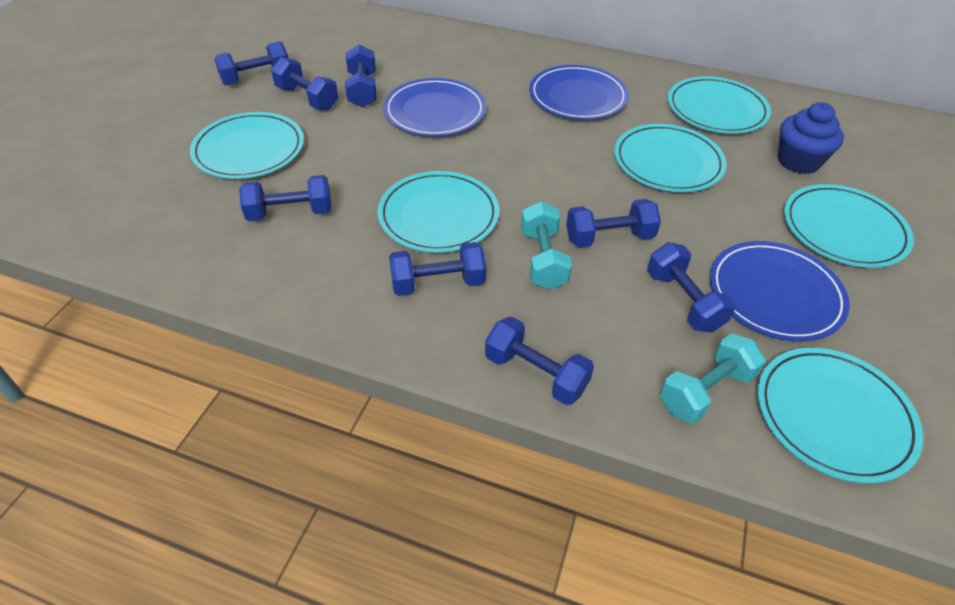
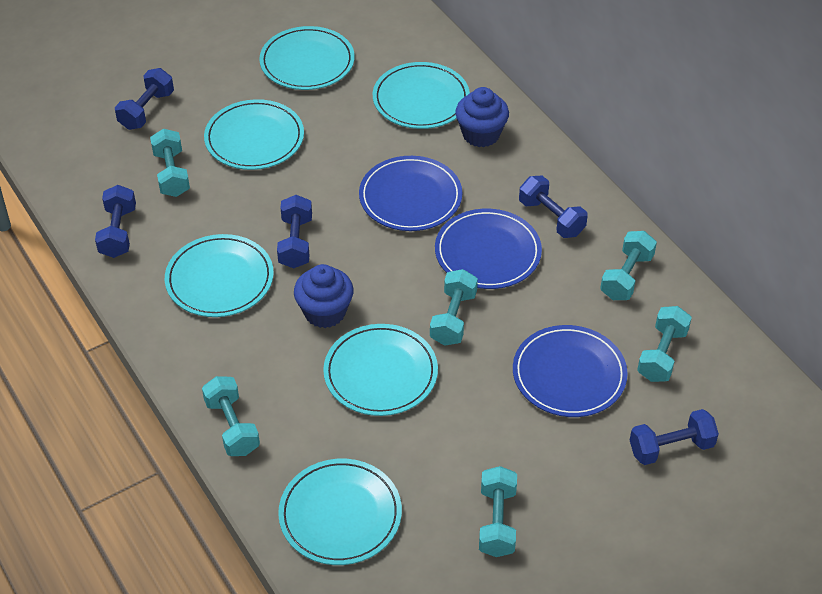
blue cupcake: [778,102,844,174] = 1 -> [294,264,354,328] [455,87,509,147] = 2
blue dumbbell: [214,41,288,85] [239,175,332,221] [271,57,338,110] [345,45,377,107] [389,242,487,296] [485,316,594,405] [566,199,661,248] [647,242,736,333] = 8 -> [95,185,136,258] [115,68,174,130] [277,195,312,268] [519,175,588,238] [630,409,719,465] = 5
turquoise dumbbell: [521,201,572,290] [660,333,766,424] = 2 -> [150,129,190,197] [202,376,260,456] [430,269,478,346] [479,466,517,557] [600,231,657,300] [637,306,692,382] = 6

